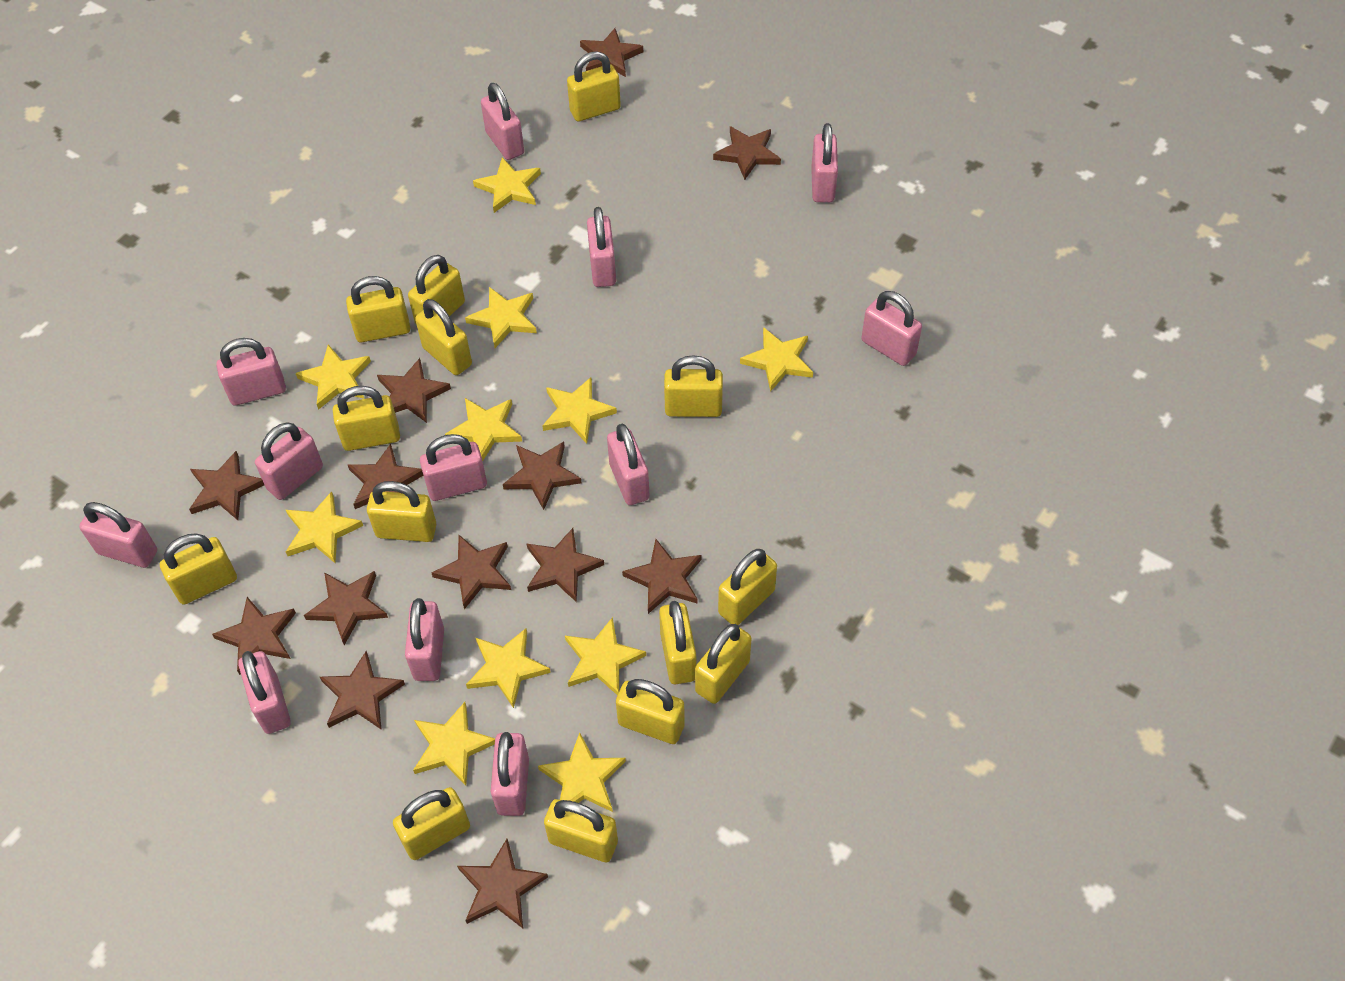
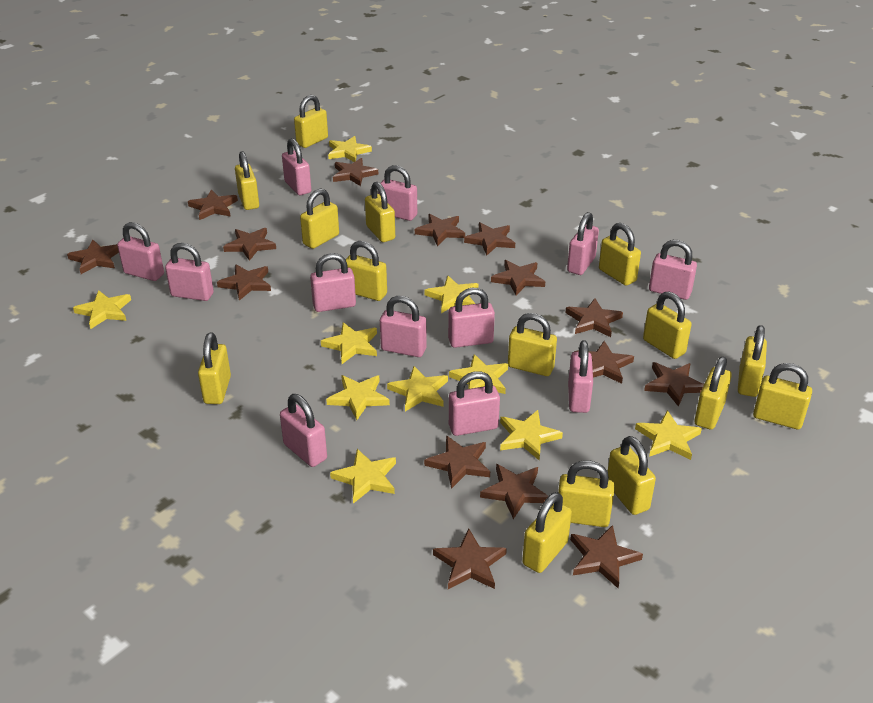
brown star: [189,451,264,520] [212,597,296,675] [304,571,388,645] [320,651,405,730] [348,444,423,509] [377,358,451,423] [431,535,511,609] [457,839,548,928] [503,442,582,510] [526,528,604,602] [580,28,643,77] [622,539,702,614] [713,126,781,180] = 13 -> [67,240,119,274] [188,190,238,220] [217,264,271,301] [223,228,276,261] [333,158,378,186] [415,214,465,246] [424,435,490,489] [433,529,507,589] [464,222,515,256] [480,464,548,519] [491,260,545,296] [565,298,623,337] [570,525,643,588] [574,341,634,384] [644,362,704,407] = 15
yellow padlock: [160,534,237,605] [333,386,400,451] [346,276,410,342] [367,481,436,542] [393,787,470,860] [408,255,465,325] [415,299,472,375] [544,799,618,862] [567,51,621,121] [616,679,685,744] [659,601,696,684] [664,355,723,417] [695,624,751,704] [718,549,777,625] = 14 -> [198,332,231,404] [235,151,259,210] [294,95,328,148] [300,189,339,249] [346,241,387,301] [365,182,395,242] [508,313,557,376] [522,492,572,573] [558,460,614,527] [599,223,641,286] [607,436,656,515] [643,292,692,359] [694,357,732,430] [738,325,767,397] [753,363,812,430] = 15
yellow star: [286,491,363,563] [295,345,371,410] [413,702,495,786] [445,398,522,461] [465,287,537,348] [466,628,551,708] [473,157,541,213] [538,733,626,812] [542,377,617,444] [565,617,646,696] [740,327,813,392] = 11 -> [73,290,131,329] [321,322,377,364] [326,375,390,420] [328,136,372,162] [330,449,396,504] [387,366,448,412] [425,276,478,313] [449,354,508,394] [500,410,563,460] [635,410,702,460] = 10

